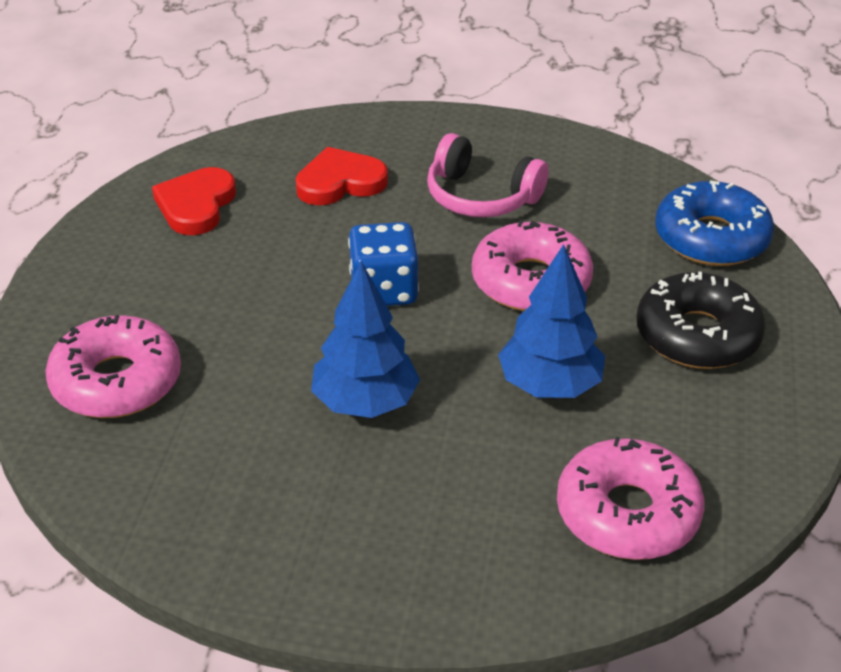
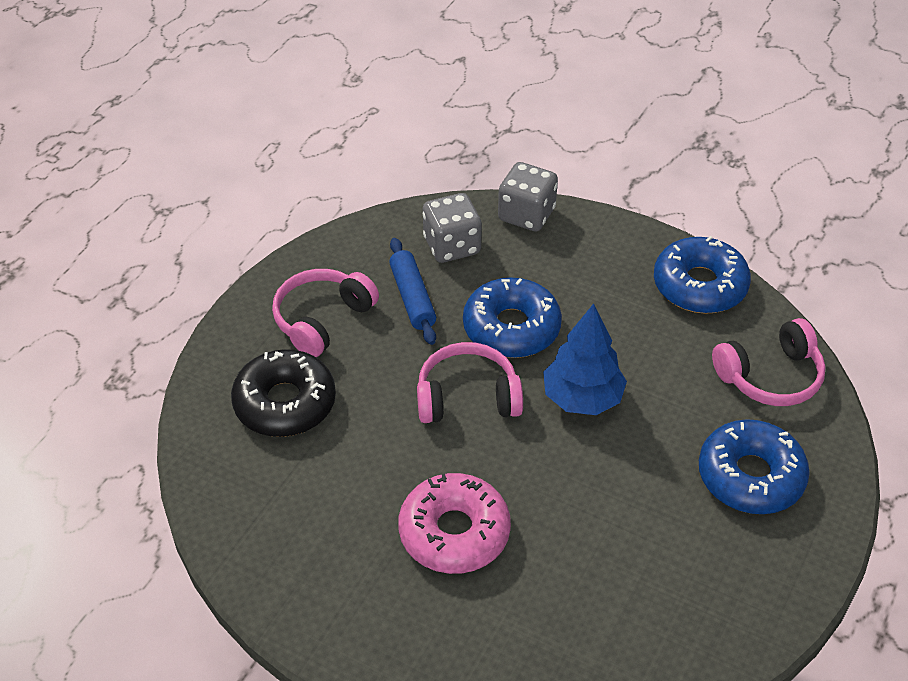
blue dice: [348,222,419,306] = 1 -> none = 0
blue donut: [655,180,774,266] = 1 -> [463,277,562,358] [654,236,751,314] [699,419,810,514] = 3
blue rolling pin: none = 0 -> [389,238,436,345] = 1
blue tree: [311,261,420,418] [498,244,605,398] = 2 -> [543,304,627,415] = 1
grey dice: none = 0 -> [423,193,482,263] [498,162,558,231] = 2
pink donut: [45,315,181,418] [472,220,593,311] [557,437,704,560] = 3 -> [398,473,511,574] = 1
pink headphones: [427,133,549,217] = 1 -> [272,269,379,357] [417,342,523,423] [712,318,826,406] = 3
red heart: [152,167,236,235] [296,147,388,205] = 2 -> none = 0

